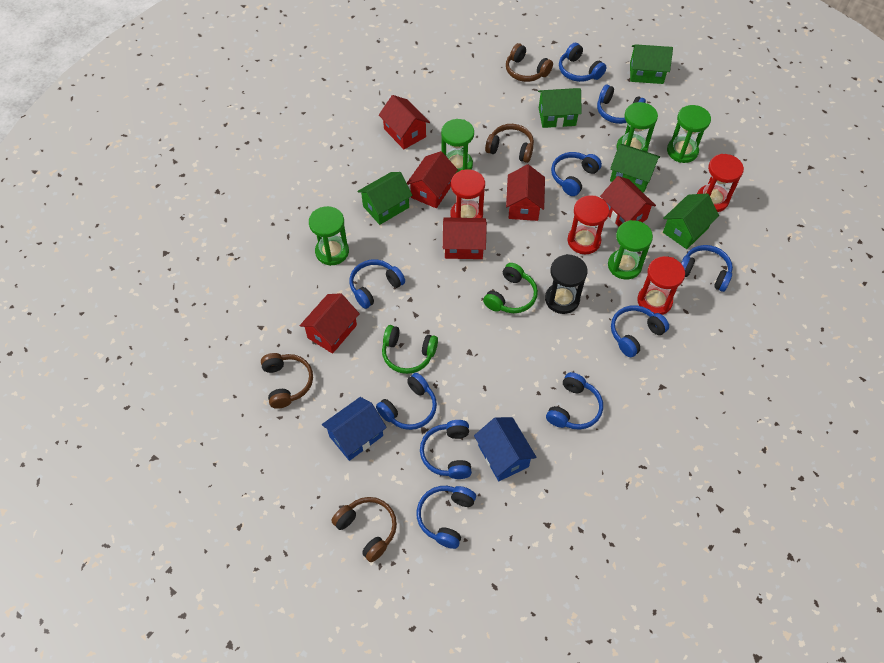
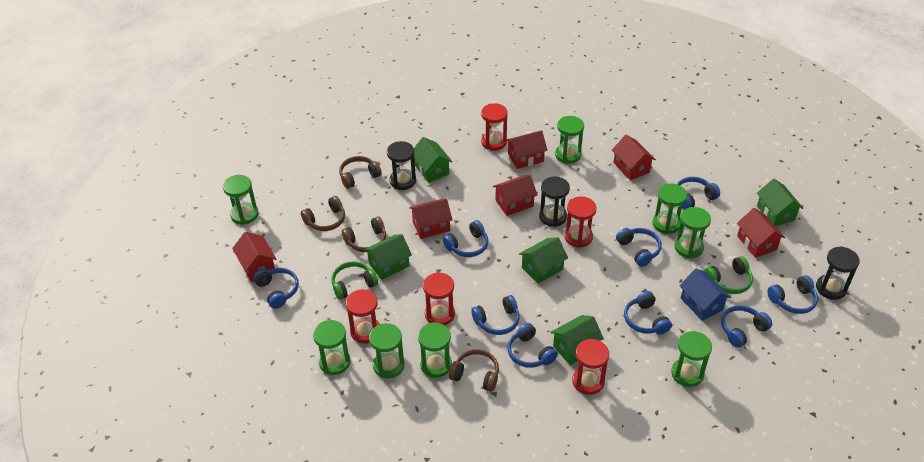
black hourglass: [545,254,587,314] = 1 -> [387,141,416,190] [539,177,570,227] [816,246,860,300] = 3
blue headphones: [349,259,405,309] [376,373,437,430] [416,486,476,549] [420,420,472,479] [546,372,603,430] [551,152,602,196] [559,43,607,82] [597,85,646,124] [611,305,669,357] [681,245,733,292] = 10 -> [253,268,299,309] [443,220,488,257] [471,295,520,335] [507,323,558,368] [616,228,662,267] [624,291,672,335] [677,177,720,210] [721,305,772,348] [767,275,818,314] = 9
blue house: [322,397,387,461] [474,417,537,481] = 2 -> [680,268,731,321] = 1
green hourglass: [309,206,349,266] [441,119,474,174] [608,220,653,279] [616,102,658,152] [667,105,711,163] = 5 -> [223,175,258,225] [313,320,351,375] [369,323,405,378] [418,322,452,378] [555,116,584,164] [653,184,687,234] [671,331,712,387] [675,207,711,258] = 8
red hourglass: [450,169,485,218] [568,195,609,254] [638,256,685,315] [697,154,744,212] = 4 -> [346,289,380,343] [423,272,455,325] [481,103,508,151] [564,197,597,248] [572,339,609,395] = 5

